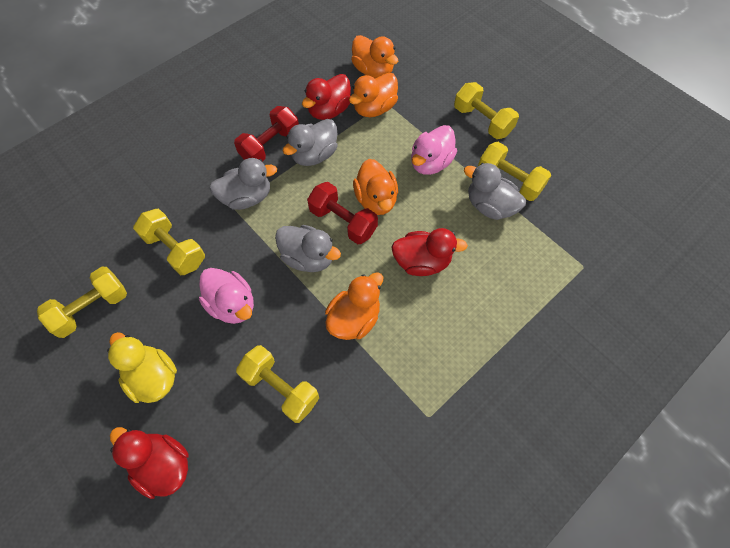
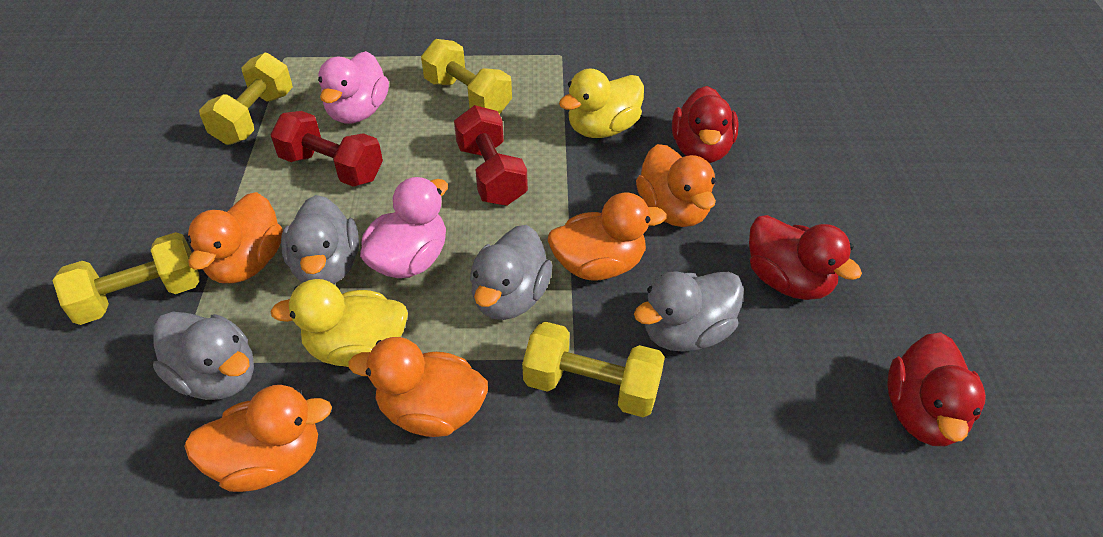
orange duck: [325,272,383,340] [349,73,398,117] [351,35,398,78] [353,159,398,215] = 4 -> [184,385,332,492] [187,192,283,283] [349,337,488,437] [548,193,667,281] [636,144,716,227] = 5
yellow duck: [107,332,177,403] = 1 -> [270,279,408,367] [559,69,644,138] = 2
yellow dumbbell: [37,267,127,338] [133,209,205,275] [236,345,319,423] [454,82,519,139] [478,142,551,201] = 5 -> [52,232,200,325] [199,53,293,145] [421,39,512,115] [522,322,665,417] = 4

